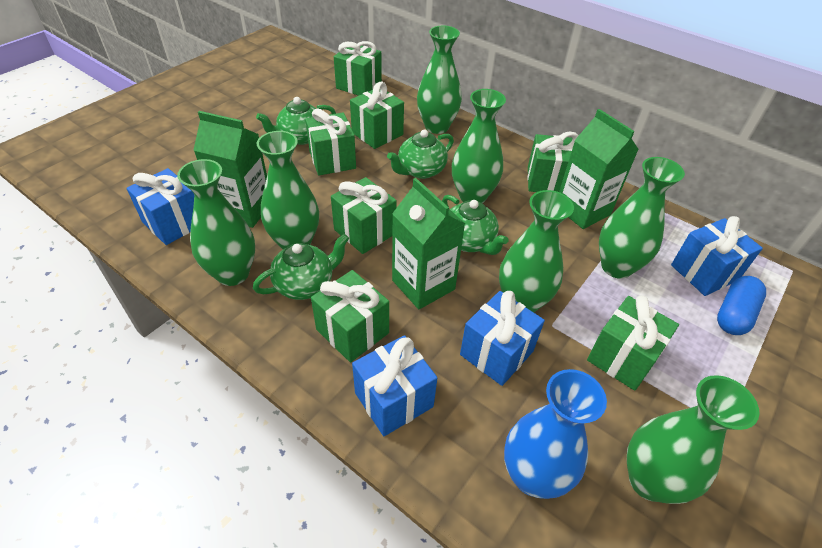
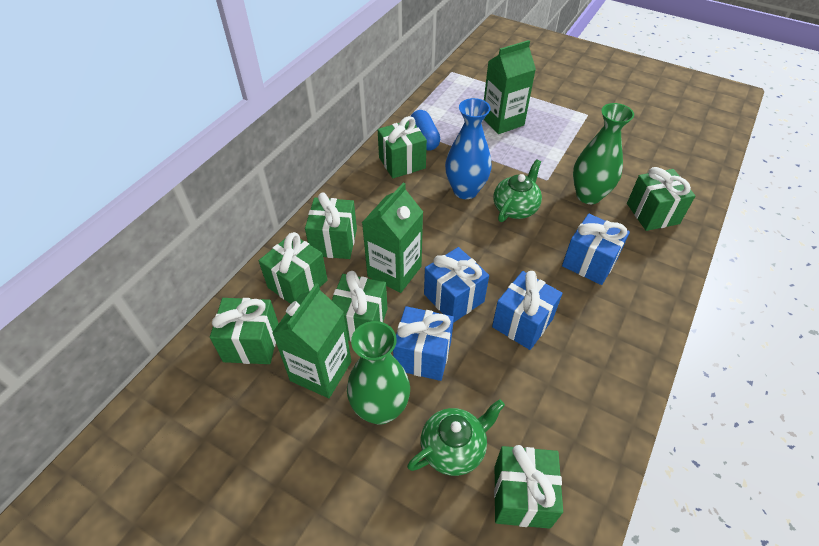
green teapot: [253,234,349,300] [256,97,336,145] [387,129,454,179] [442,195,508,255] = 4 -> [407,399,505,476] [493,159,542,222] = 2
green vase: [177,159,255,286] [257,131,319,250] [417,26,462,134] [452,89,506,204] [499,190,574,312] [599,157,685,279] [627,375,759,504] = 7 -> [347,321,410,425] [573,103,634,204] = 2

